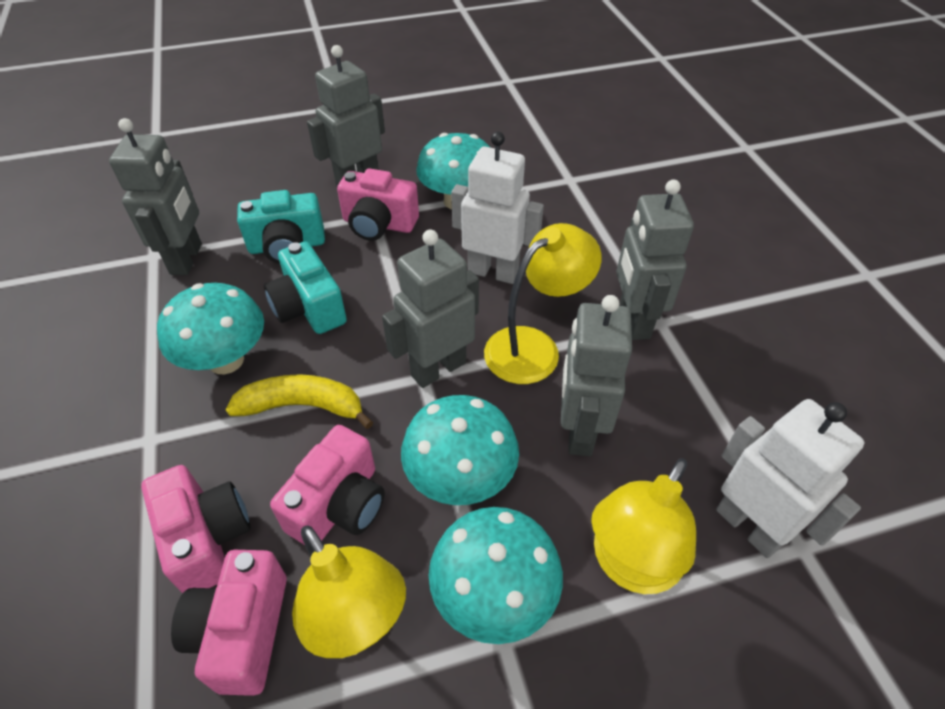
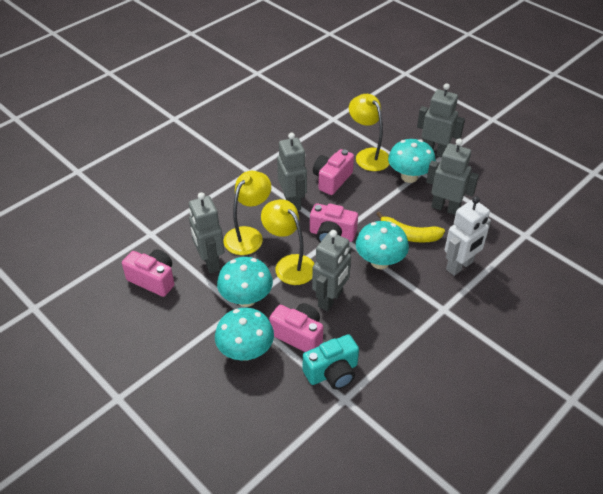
turquoise camera: [237,190,325,264] [264,241,347,334] = 2 -> [303,334,359,389] = 1
white robot: [451,132,544,284] [716,399,864,558] = 2 -> [445,196,491,276] = 1

